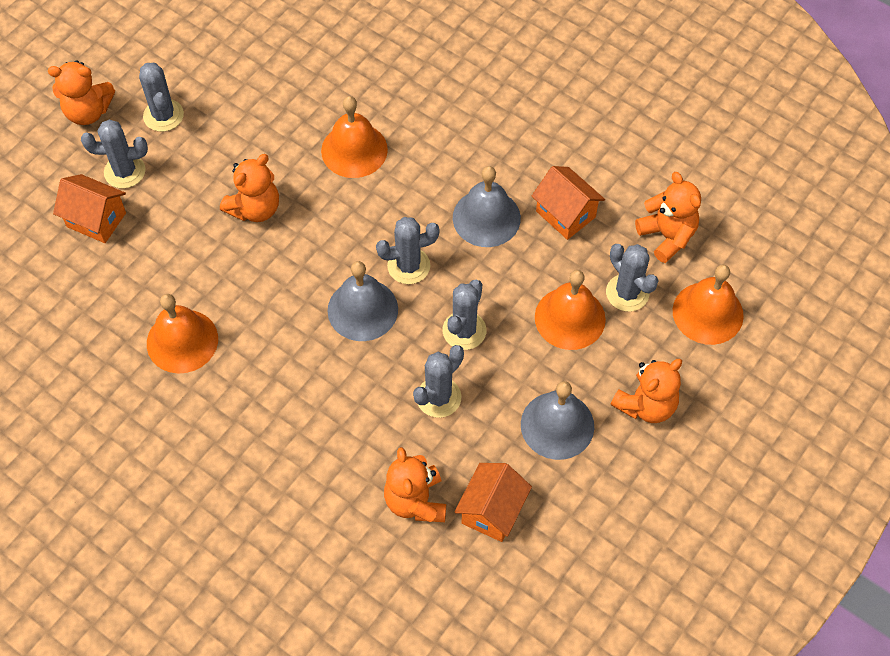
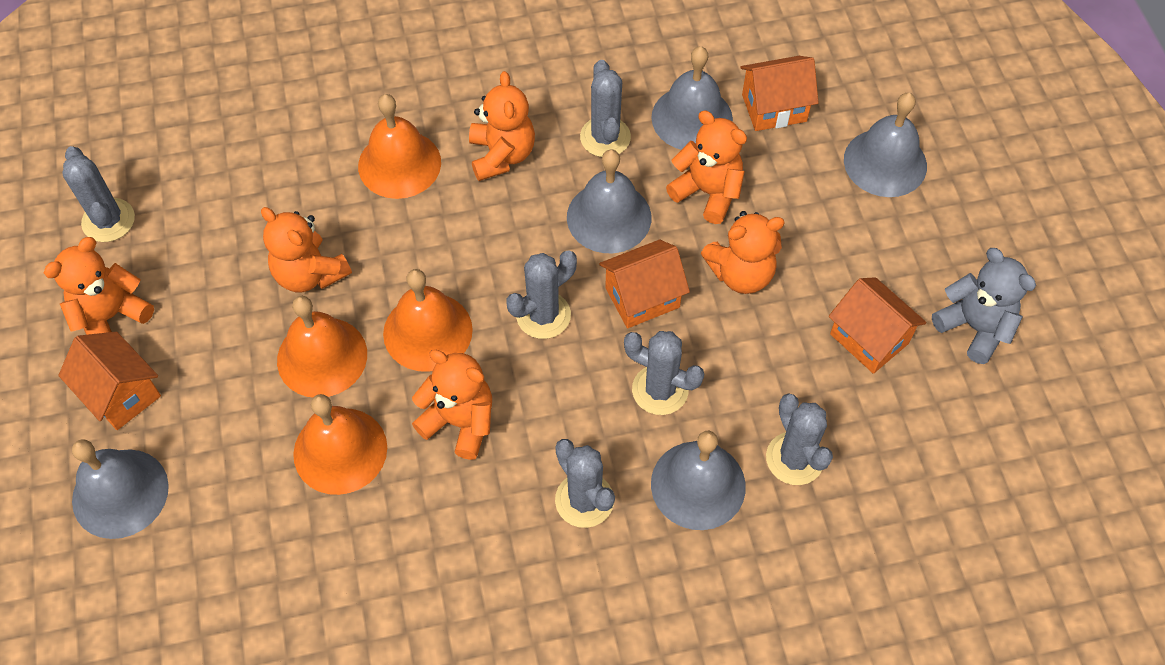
grey bell: [328,261,398,341] [453,166,521,247] [521,381,594,460] = 3 -> [72,439,169,539] [567,149,651,253] [651,46,733,150] [651,431,746,530] [844,93,927,197] = 5
grey teddy bear: none = 0 -> [932,248,1036,364] = 1
orange house: [53,174,126,243] [455,463,532,542] [532,166,605,240] = 3 -> [58,332,161,430] [599,240,690,328] [740,56,819,131] [828,277,927,374] = 4
orange teddy bear: [48,60,115,125] [220,154,279,222] [384,447,446,522] [611,359,682,423] [635,172,701,263] = 5 -> [44,237,154,335] [261,207,352,292] [412,350,492,460] [469,71,535,181] [666,111,747,224] [701,211,785,294] = 6

